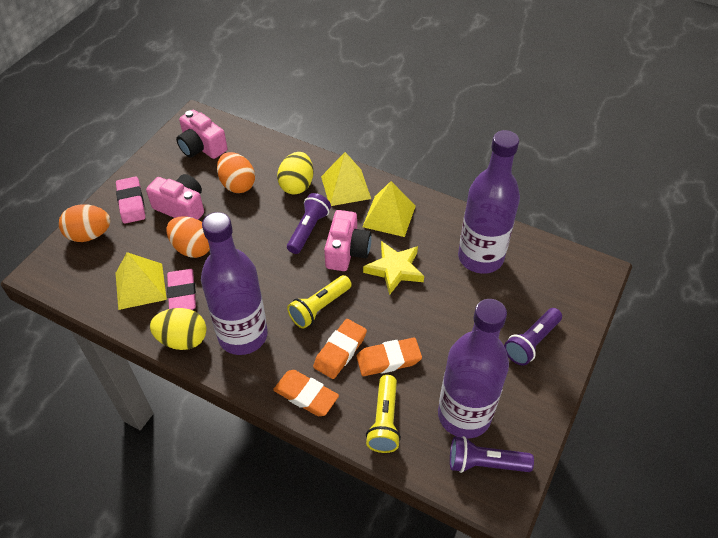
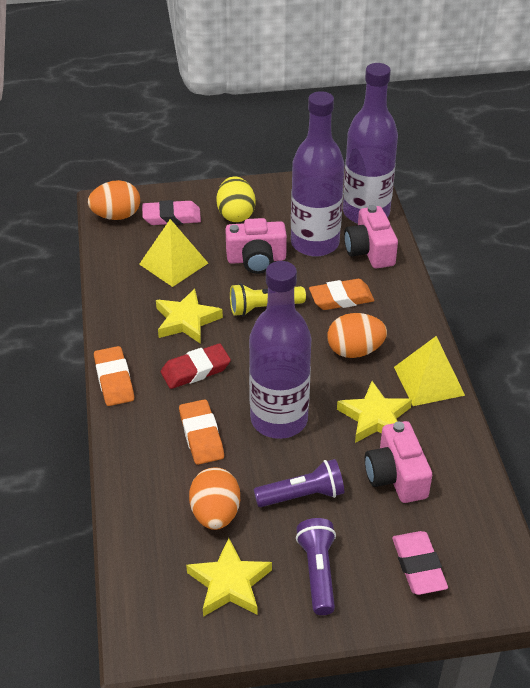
purple flashlight: [287,193,331,254] [450,436,534,473] [504,308,562,365] = 3 -> [254,459,344,507] [296,518,336,615] = 2
red eraser: none = 0 -> [161,343,231,389] = 1
yellow egg: [150,308,207,350] [277,152,313,194] = 2 -> [216,177,256,222] = 1
yellow flashlight: [287,275,352,329] [366,375,401,453] = 2 -> [230,283,306,316] = 1
yellow pyramid: [116,252,167,310] [321,152,371,206] [362,181,416,237] = 3 -> [139,219,208,287] [394,336,465,406] = 2
yellow star: [363,241,424,295] = 1 -> [156,288,223,344] [186,538,272,617] [337,381,412,443] = 3

